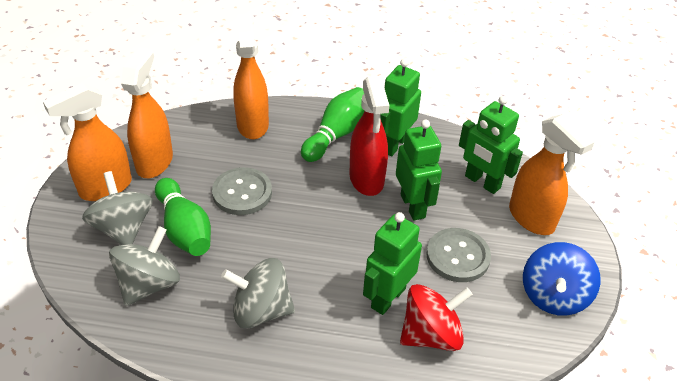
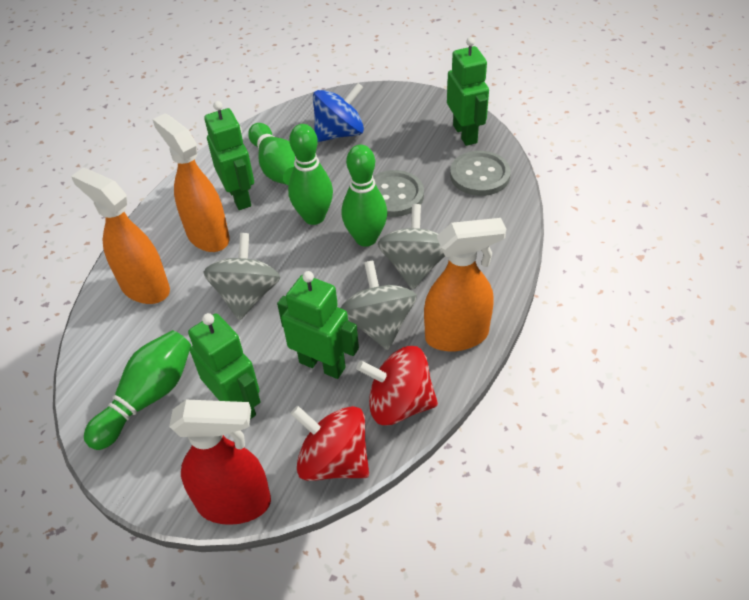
green bowling pin: [155,178,211,256] [301,87,364,162] = 2 -> [84,330,191,450] [248,123,295,185] [288,124,333,225] [342,145,387,247] = 4
orange spray bottle: [43,83,132,201] [121,47,173,178] [233,14,269,139] [509,114,594,235] = 4 -> [71,168,170,304] [152,113,230,252] [424,218,506,352] = 3
red spinning top: [400,284,473,351] = 1 -> [291,406,369,481] [356,346,438,425] = 2

